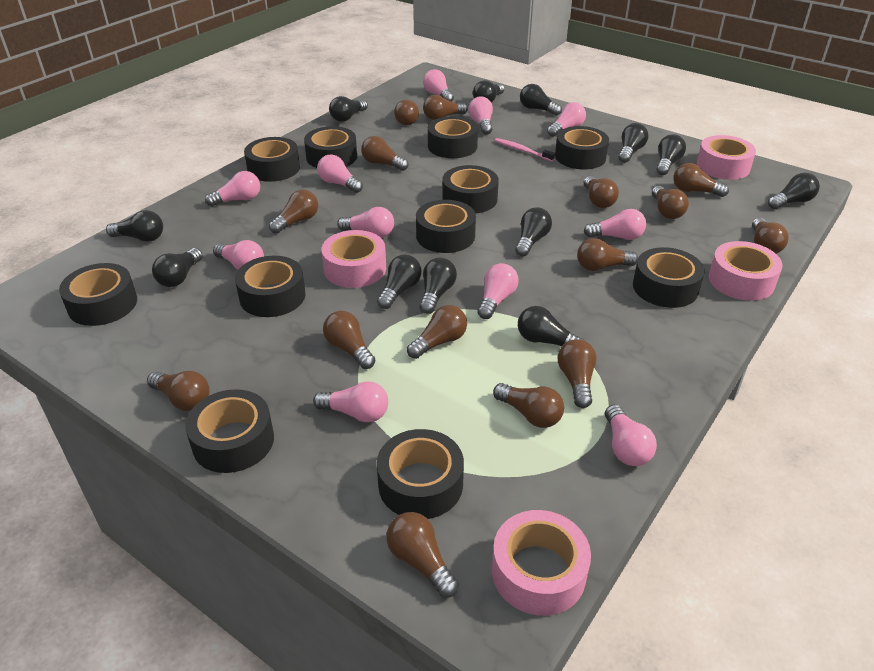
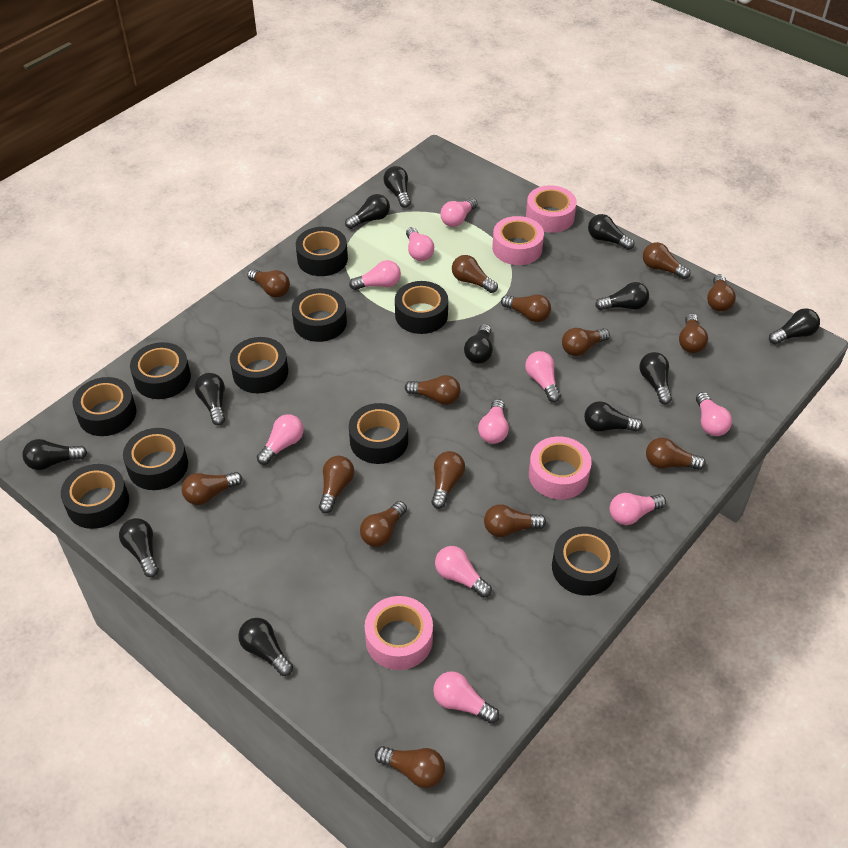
black tape: [59,263,137,326] [185,389,274,473] [235,256,305,317] [244,137,300,182] [304,126,357,168] [377,429,464,519] [416,200,476,253] [428,116,478,158] [442,165,499,213] [555,126,609,169] [633,247,705,308] = 11 -> [61,464,129,529] [72,377,136,436] [123,428,188,490] [130,342,191,399] [230,337,288,393] [292,288,347,342] [296,227,348,276] [349,403,408,464] [395,281,448,334] [552,526,620,596] = 10
pink light bulb: [205,171,260,206] [213,240,264,270] [313,381,388,422] [317,154,363,193] [337,207,394,238] [423,69,454,102] [468,96,493,135] [477,263,519,319] [547,102,586,137] [584,209,646,240] [605,405,657,466] = 11 -> [257,414,304,465] [349,260,401,290] [406,227,434,261] [433,671,499,723] [435,546,492,598] [440,198,477,227] [478,399,509,444] [525,351,561,402] [610,493,666,525] [696,392,732,436] = 10
pink toothbrush: [495,138,555,162] = 1 -> none = 0

